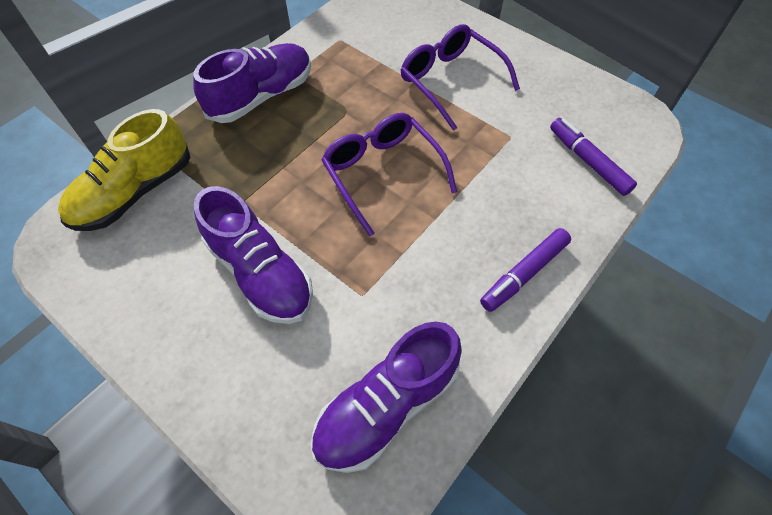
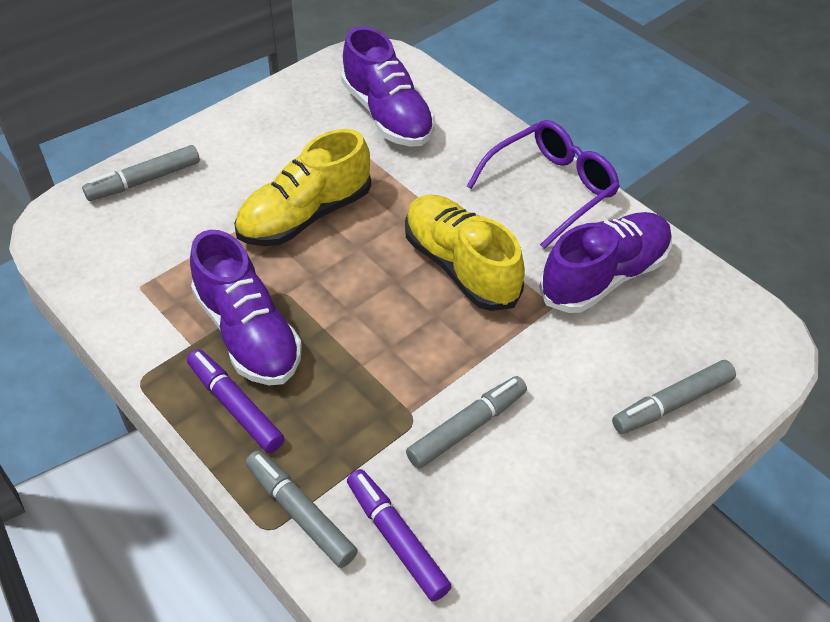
grey marker: none = 0 -> [82,145,200,201] [245,450,358,568] [406,376,527,469] [612,360,736,434] = 4
purple glasses: [321,113,457,237] [401,24,520,131] = 2 -> [467,120,620,249] = 1
yellow shoe: [58,109,190,231] = 1 -> [234,129,371,246] [405,194,525,311] = 2

